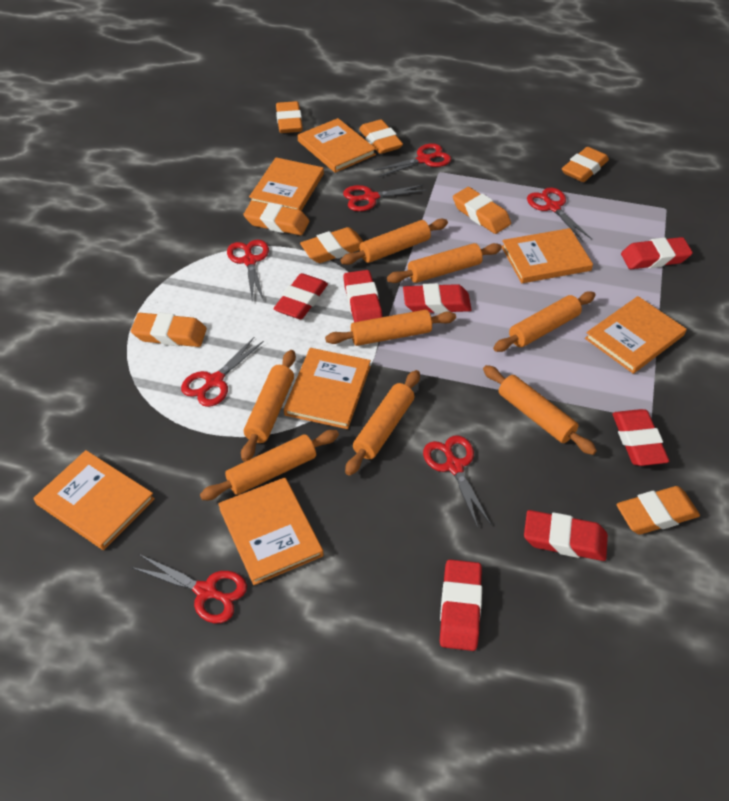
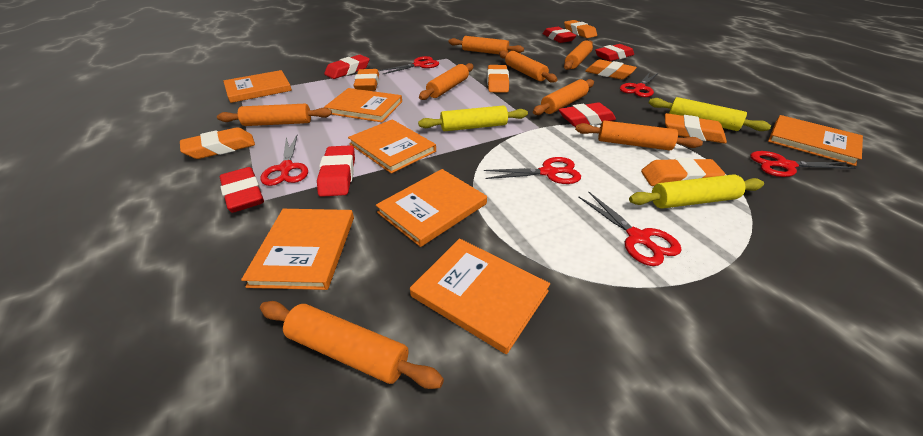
orange eraser: [131,313,207,347] [243,201,309,235] [276,101,303,133] [300,227,364,263] [359,119,403,154] [453,187,511,234] [562,147,609,182] [617,486,700,535] = 8 -> [180,127,255,159] [354,69,379,91] [487,65,509,93] [564,20,597,38] [585,59,637,80] [641,158,725,186] [665,113,727,144] = 7
red eraser: [273,273,328,319] [343,270,383,322] [403,283,472,314] [440,560,482,651] [524,510,608,561] [612,409,669,466] [621,237,693,269] = 7 -> [220,167,264,213] [317,145,355,197] [324,55,370,79] [543,27,577,43] [559,103,616,127] [595,44,634,61] = 6
red scissors: [131,554,247,623] [181,337,264,407] [227,239,269,301] [343,184,427,211] [374,143,451,177] [423,436,491,528] [527,188,592,241] = 7 -> [260,135,308,186] [379,56,439,74] [484,157,581,184] [578,191,681,266] [620,72,658,97] [750,151,856,177] = 6
yellow rolling pin: none = 0 -> [418,106,528,131] [629,174,764,209] [649,97,771,131] = 3

